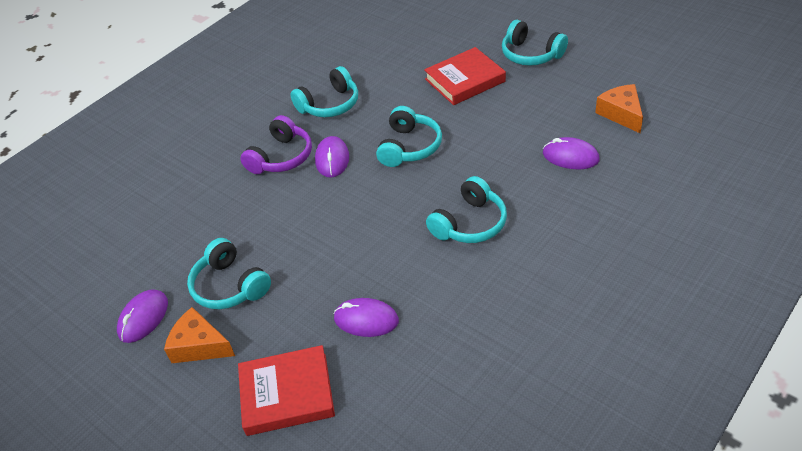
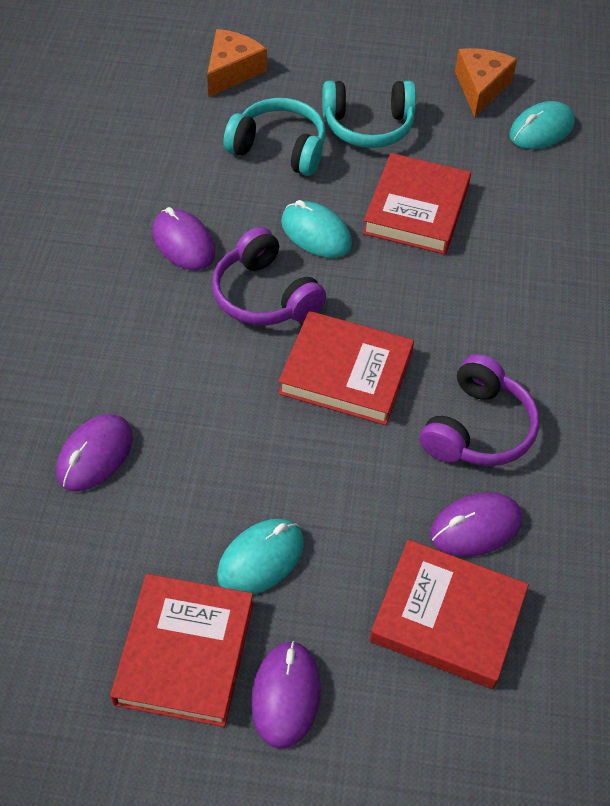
purple headphones: [240,115,312,174] = 1 -> [212,227,326,325] [420,354,539,466] = 2
red book: [238,345,335,436] [424,47,506,105] = 2 -> [110,574,253,727] [278,311,414,425] [363,153,471,254] [370,540,529,689] = 4
turquoise headphones: [187,238,271,309] [290,66,358,117] [376,106,442,167] [426,176,507,243] [502,20,568,66] = 5 -> [224,98,326,176] [322,81,416,148] = 2
turquoise mouse: none = 0 -> [217,519,304,594] [281,200,352,258] [509,101,575,149] = 3

